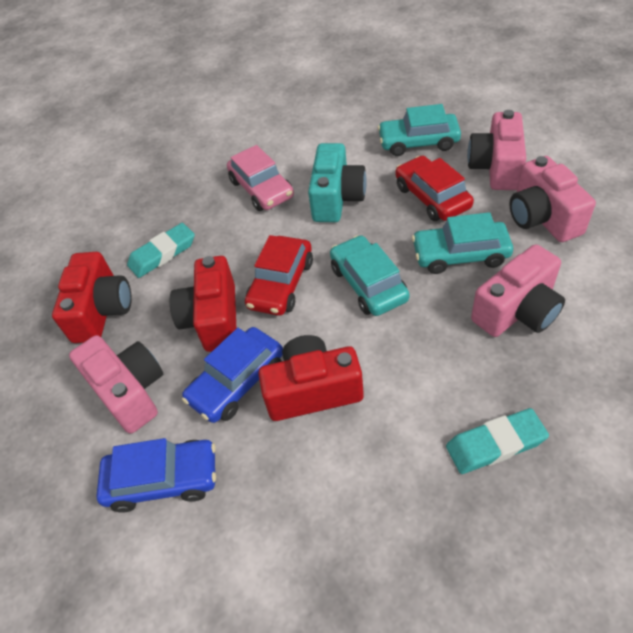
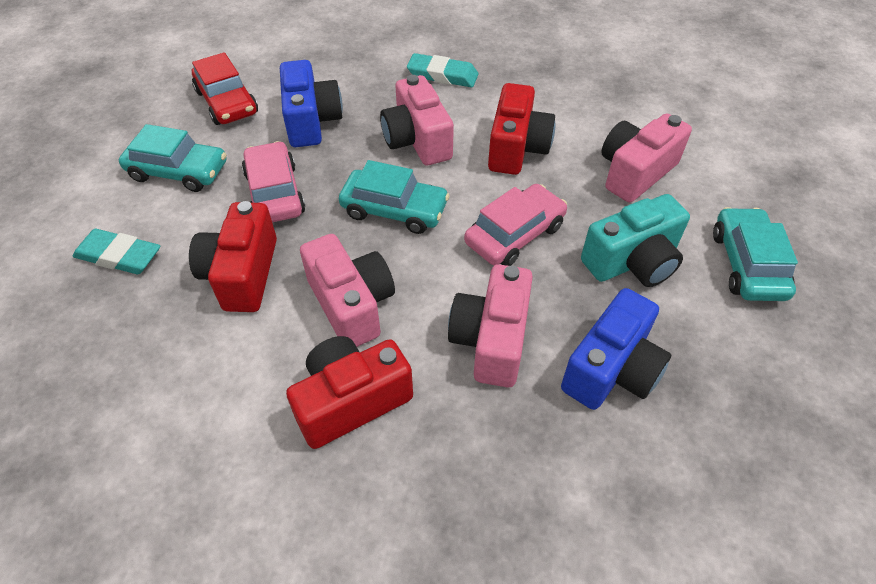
blue camera: none = 0 -> [280,60,343,147] [561,288,671,410] = 2
blue car: [96,438,216,513] [182,327,283,423] = 2 -> none = 0
pink car: [227,145,294,211] = 1 -> [242,141,305,222] [464,184,567,266] = 2
red car: [245,235,313,316] [395,156,474,221] = 2 -> [192,52,258,125] = 1

